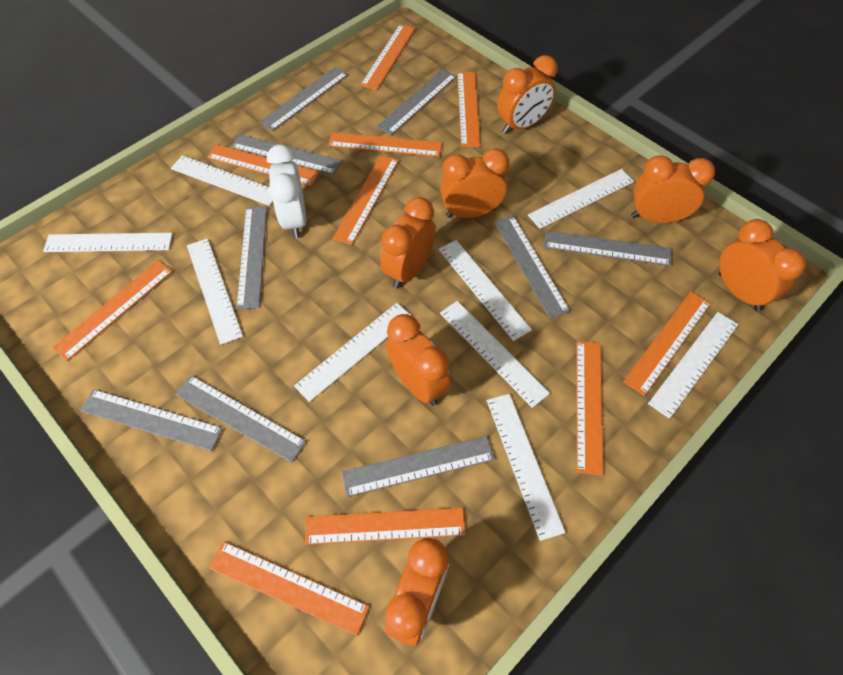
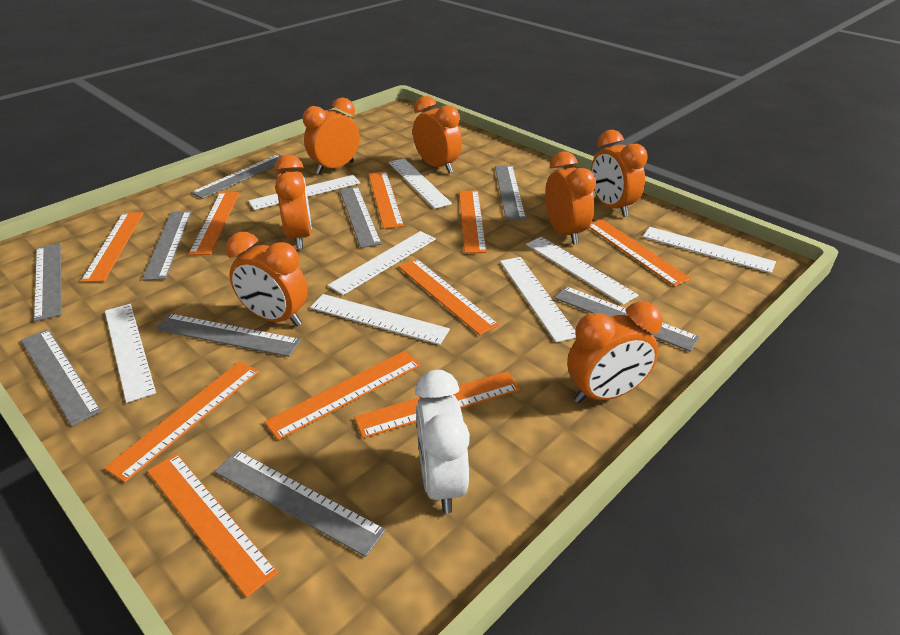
white ruler: [43,233,173,252] [171,155,273,206] [187,238,243,345] [294,303,412,402] [439,240,532,341] [440,301,550,408] [487,394,566,541] [528,169,634,229] [648,312,739,419] = 9 -> [105,304,156,403] [248,175,360,210] [310,294,450,345] [327,231,436,295] [389,158,452,209] [500,257,576,343] [526,237,639,305] [643,227,776,273] = 8

